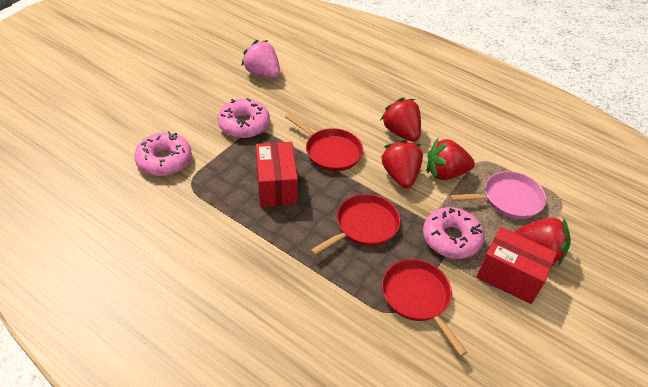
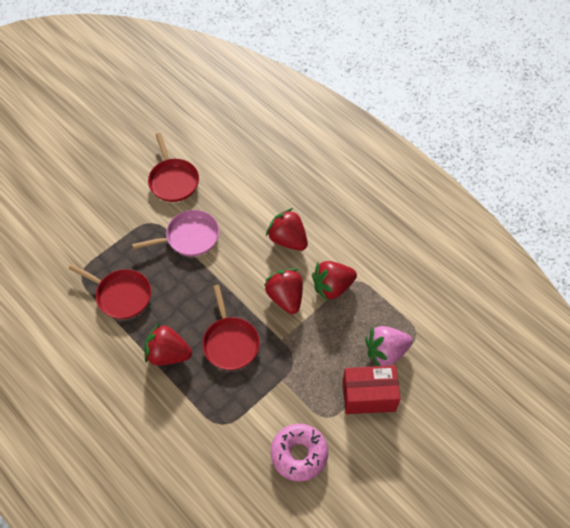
pink donut: [134,131,192,176] [218,98,270,138] [423,207,484,259] = 3 -> [271,424,328,482] = 1
red box: [256,142,298,207] [476,227,557,304] = 2 -> [343,365,400,414] = 1

